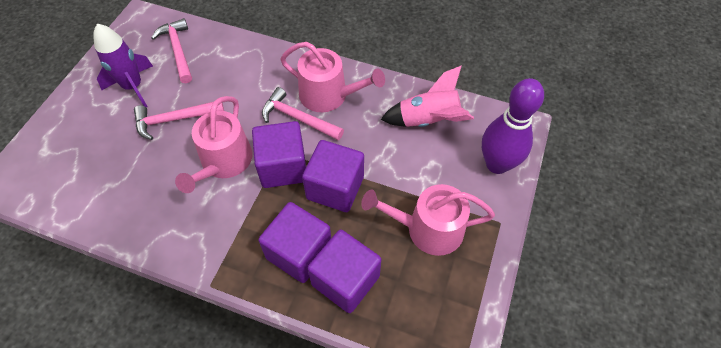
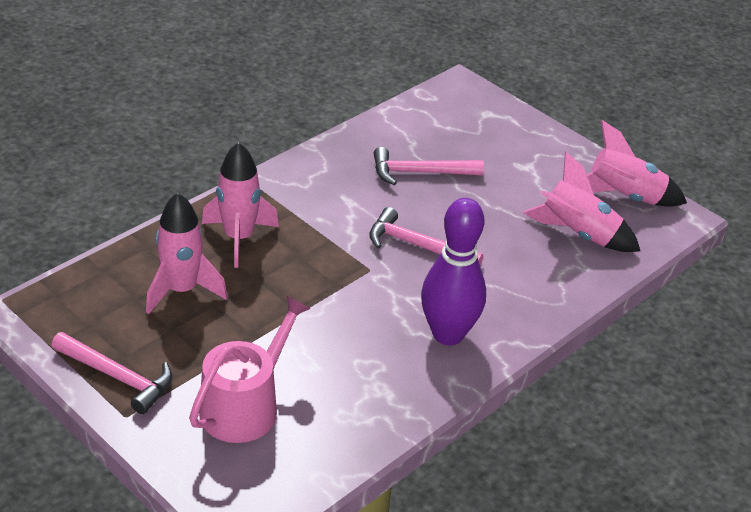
pink rocket: [381,66,474,127] = 1 -> [146,193,227,314] [202,142,279,268] [523,152,640,252] [587,120,687,207] = 4
pink watering can: [175,96,252,193] [280,42,385,112] [361,184,495,256] = 3 -> [189,296,311,443] = 1
purple cube: [252,121,306,188] [258,202,331,283] [302,140,364,212] [308,230,381,313] = 4 -> none = 0
purple rocket: [93,24,153,107] = 1 -> none = 0

